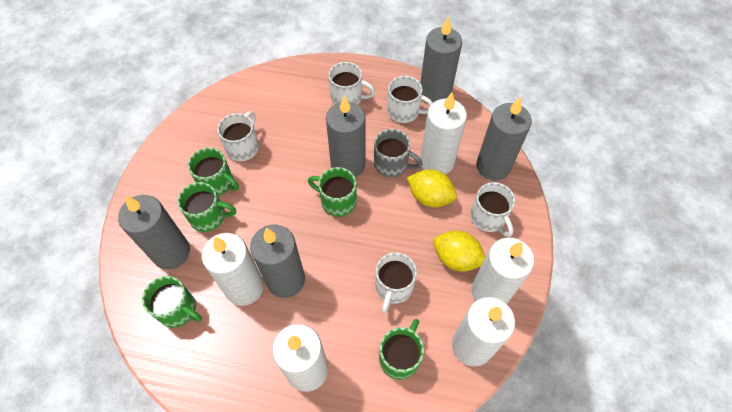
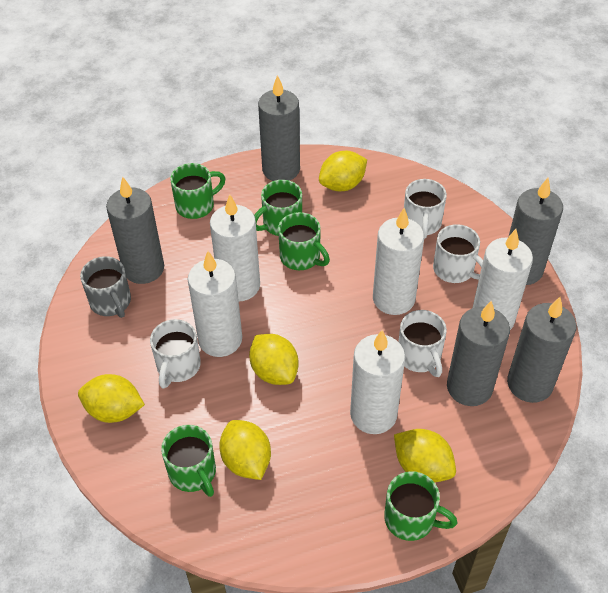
white mug: [217,111,259,161] [329,62,375,105] [375,252,417,313] [387,76,433,123] [470,182,515,237] = 5 -> [150,319,201,389] [398,310,447,377] [404,179,447,239] [433,224,483,283] = 4
yellow lemon: [407,169,457,207] [433,231,485,272] = 2 -> [78,374,145,423] [219,420,271,480] [249,334,299,385] [319,151,367,191] [394,429,456,482] = 5

